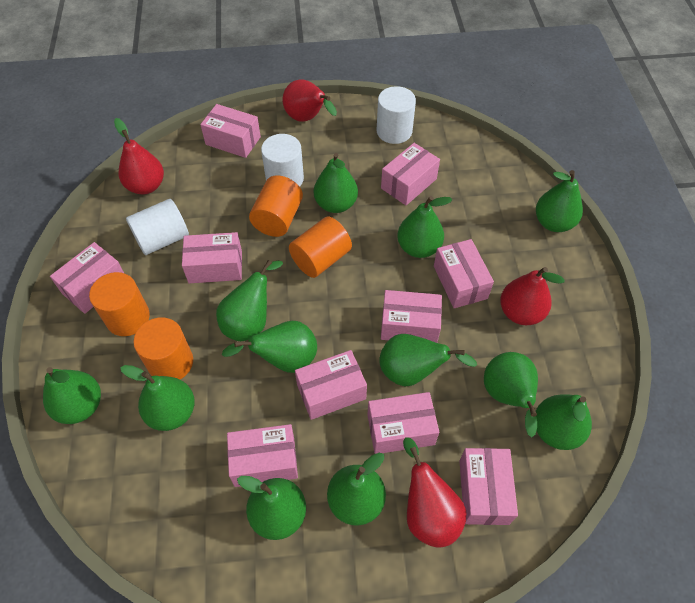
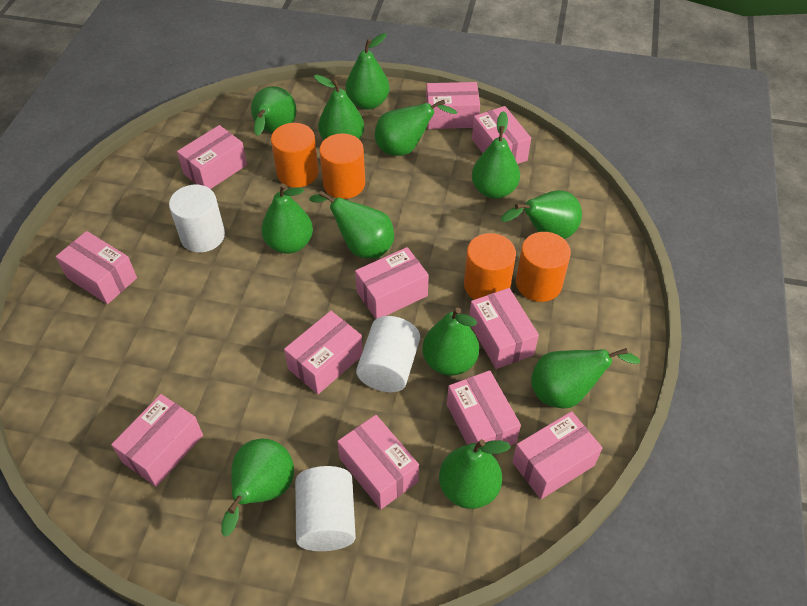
pink box: [50,242,124,314] [182,232,242,284] [200,104,261,158] [227,424,298,487] [295,350,367,420] [367,392,439,454] [381,143,440,205] [381,290,442,343] [434,239,494,308] [460,448,518,525] = 10 -> [56,231,137,304] [111,394,203,487] [177,125,247,189] [284,311,363,394] [337,415,419,509] [355,247,429,319] [426,82,480,129] [447,370,521,446] [469,288,539,369] [472,106,531,164] [512,411,602,499] = 11
red pear: [114,118,164,194] [283,79,337,122] [403,437,467,548] [500,267,564,325] = 4 -> none = 0

